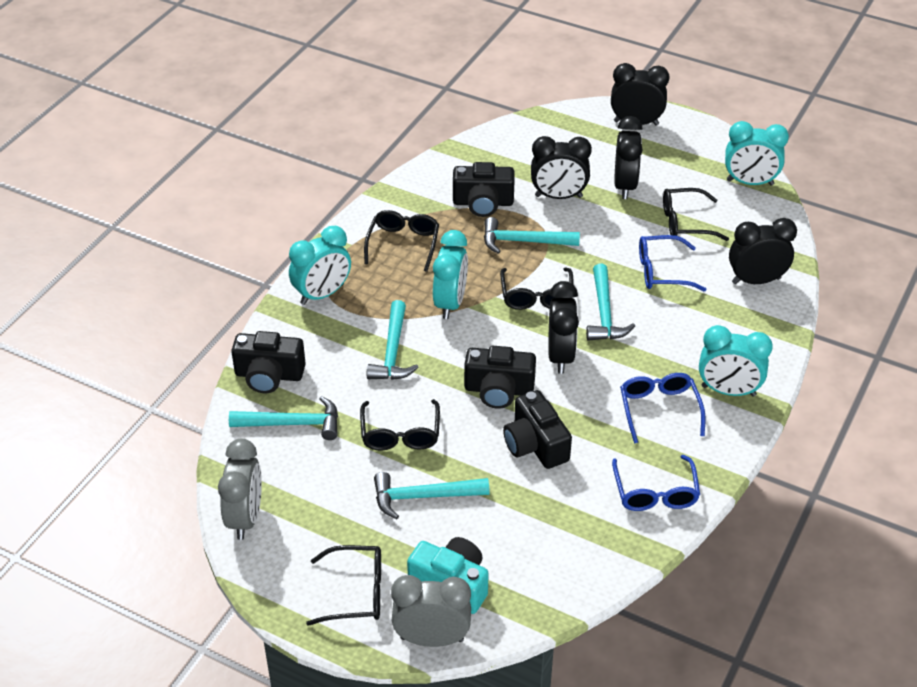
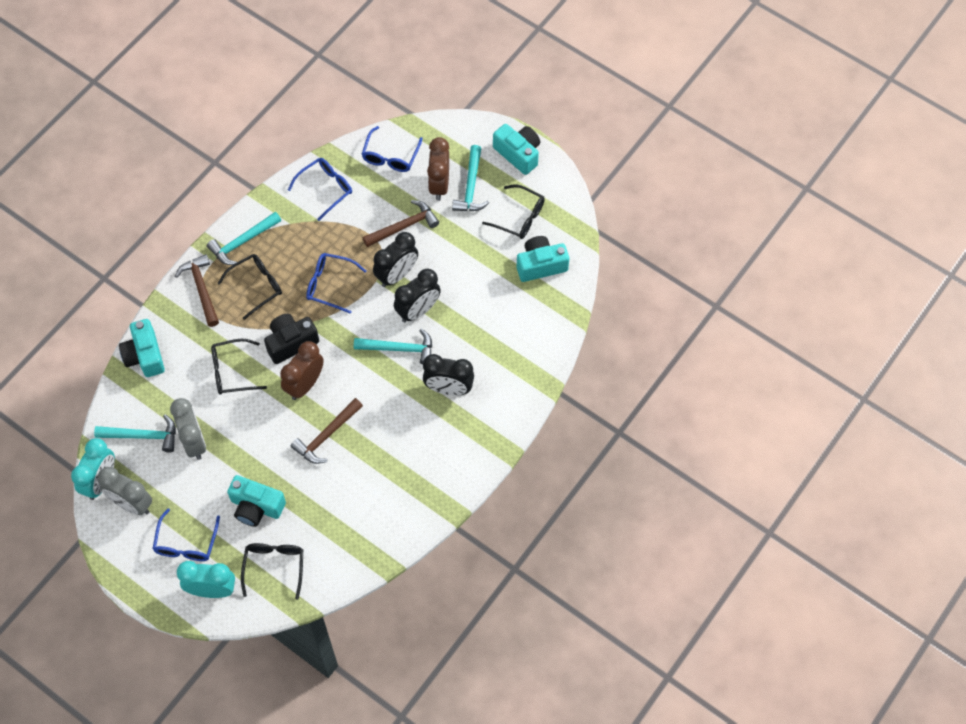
black camera: [231,331,306,393] [453,162,514,217] [464,346,536,409] [503,390,572,469] = 4 -> [264,314,319,364] = 1
black clock: [531,136,592,199] [548,281,579,374] [611,63,670,126] [614,116,643,199] [729,218,797,284] = 5 -> [373,232,418,287] [394,269,441,322] [423,354,474,396] = 3
black glasses: [306,545,381,626] [360,399,440,451] [364,210,439,272] [500,268,573,310] [663,188,729,241] = 5 -> [211,339,267,395] [218,254,282,320] [241,543,303,600] [482,184,545,239] = 4
blue glasses: [612,455,700,511] [620,373,705,444] [639,235,706,291] = 3 -> [153,508,220,561] [288,158,352,221] [306,253,366,314] [362,126,423,172] = 4
brown clock: none = 0 -> [280,341,324,400] [427,137,449,201] = 2
brown hammer: none = 0 -> [175,254,219,327] [291,398,363,464] [363,200,439,247] = 3
turquoise camera: [407,537,489,614] = 1 -> [119,319,165,377] [227,475,286,527] [493,124,540,175] [517,236,569,282] = 4
turquoise clock: [289,226,351,305] [433,230,468,319] [699,325,773,397] [725,121,789,185] = 4 -> [71,438,115,500] [177,561,235,598] = 2
turquoise hammer: [229,396,338,440] [367,300,419,380] [374,472,490,519] [484,217,580,254] [586,264,635,341] = 5 -> [94,414,176,452] [207,212,281,265] [354,329,432,365] [452,145,489,211] = 4

